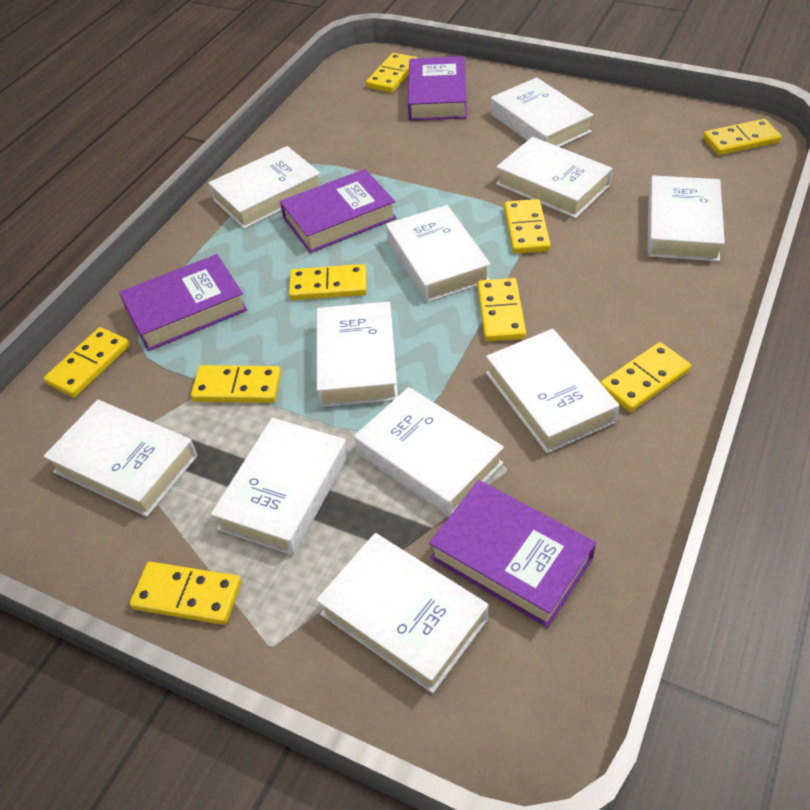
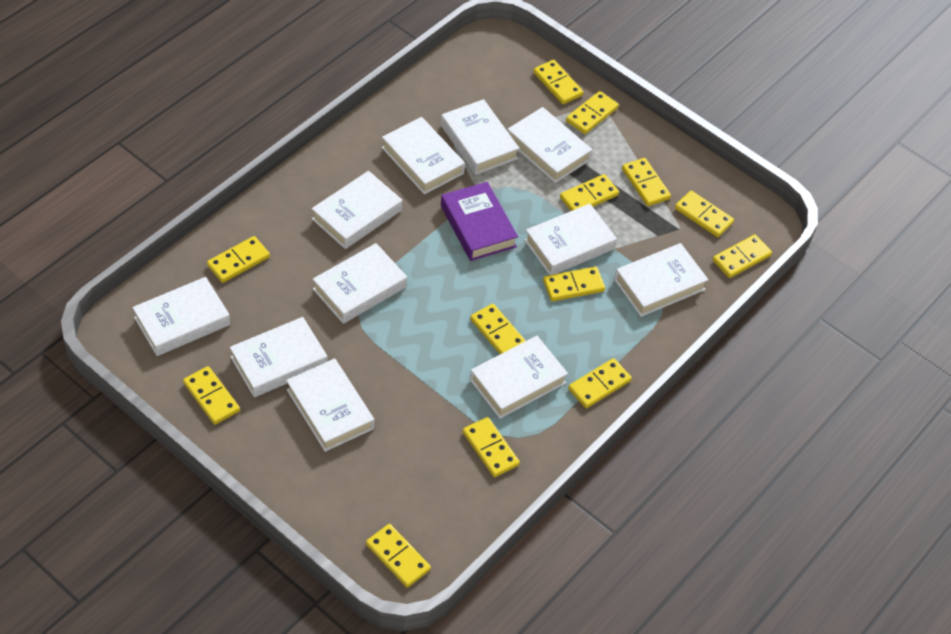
purple book: [119,254,247,351] [280,169,397,253] [408,56,467,121] [429,480,596,628] = 4 -> [441,182,518,261] = 1
yellow domino: [44,327,130,397] [130,562,241,625] [191,365,281,403] [289,264,367,300] [366,53,417,93] [478,278,526,342] [504,199,551,254] [600,342,691,412] [703,119,781,155] = 9 -> [183,366,240,425] [207,236,270,283] [366,524,431,588] [463,417,520,477] [470,304,526,354] [533,60,584,104] [543,267,605,301] [560,174,619,211] [566,91,619,134] [568,358,632,408] [622,158,671,206] [675,191,734,237] [713,235,772,278] = 13

